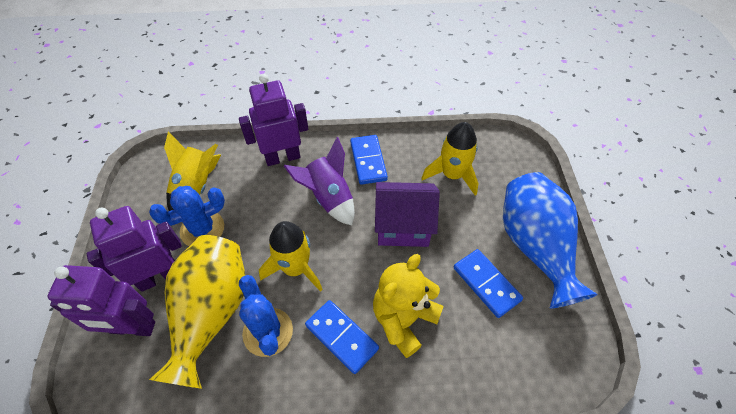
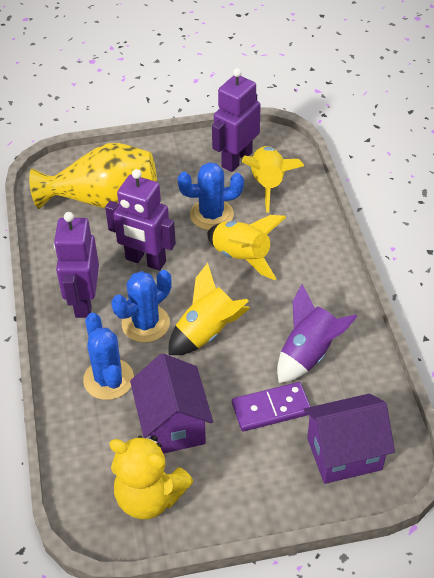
blue cactus: [149,186,225,246] [239,275,293,357] = 2 -> [83,313,134,400] [111,270,172,343] [178,162,244,230] = 3
blue domino: [305,300,379,374] [350,135,388,185] [454,249,523,318] = 3 -> none = 0
blue vase: [503,172,598,308] = 1 -> none = 0
purple domino: none = 0 -> [232,382,311,431] = 1
purple house: [375,182,440,247] = 1 -> [130,353,213,454] [303,394,395,484] = 2

